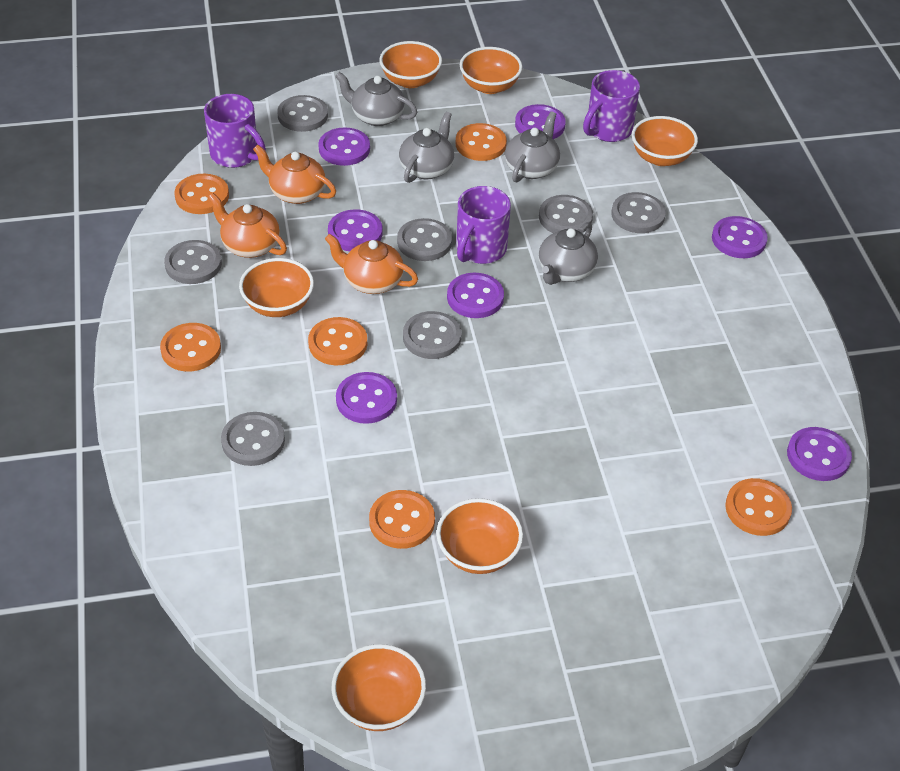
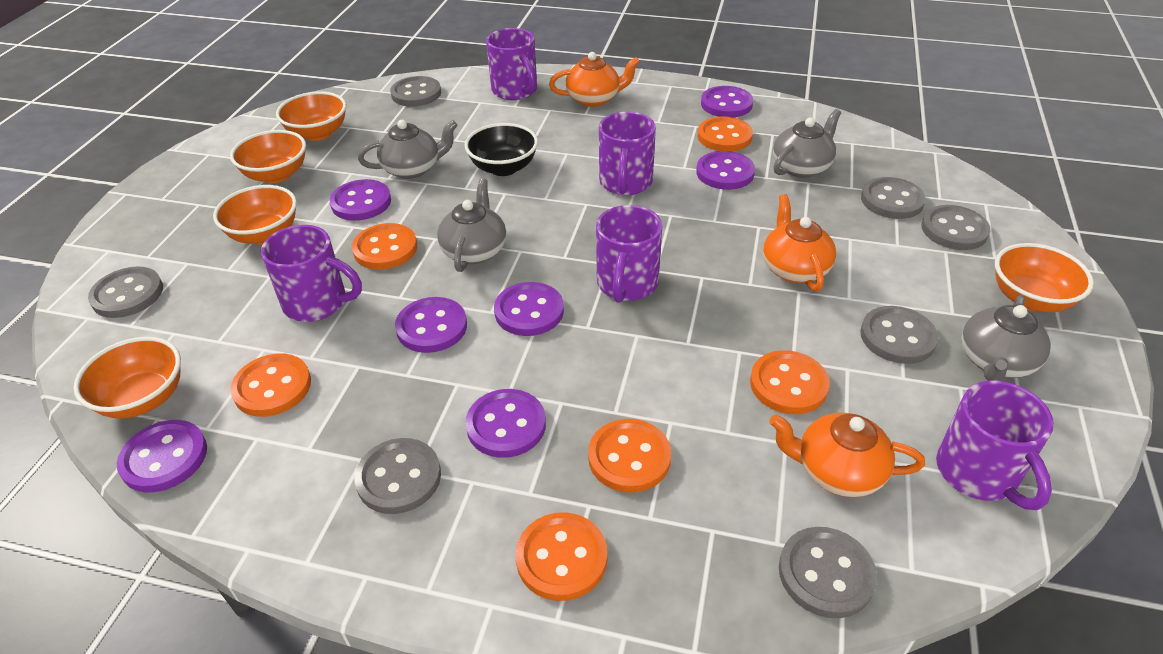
black bowl: none = 0 -> [464,123,538,176] = 1
orange bowl: [239,258,314,317] [332,644,426,731] [380,41,442,88] [436,498,523,574] [460,47,522,94] [632,116,698,166] = 6 -> [73,337,181,419] [213,185,297,244] [230,130,306,183] [276,91,346,141] [995,243,1094,312] = 5
purple mug: [204,94,266,168] [456,186,511,264] [583,70,640,142] = 3 -> [261,225,362,322] [486,28,537,100] [596,205,663,303] [599,112,656,195] [936,381,1054,510] = 5

